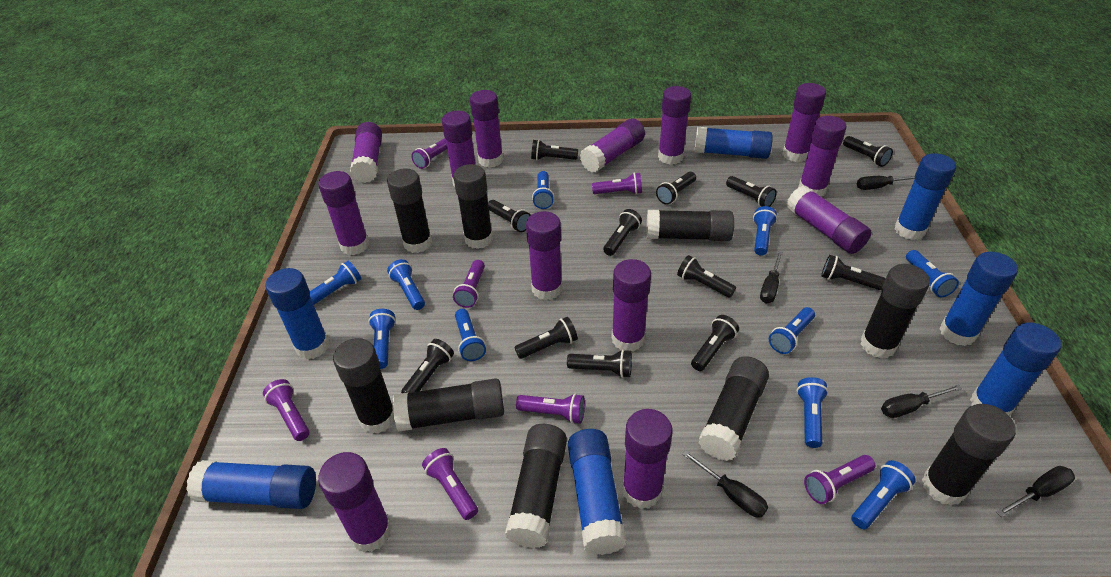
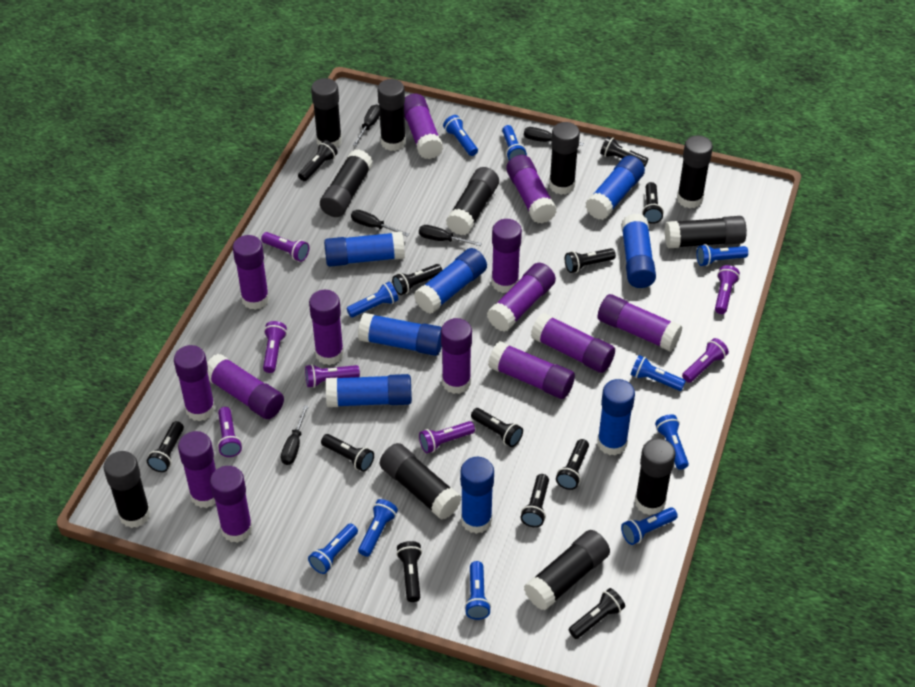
black glue stick: [333,338,395,434] [387,169,432,253] [393,378,504,432] [453,164,493,249] [505,424,567,548] [647,210,734,241] [699,356,769,461] [860,264,930,358] [922,404,1016,506] = 9 -> [103,451,151,528] [311,78,342,148] [320,149,373,217] [377,79,406,151] [380,443,462,520] [446,167,499,235] [524,530,610,610] [549,122,580,195] [635,438,676,515] [665,216,747,249] [677,135,713,208] = 11
blue glue stick: [186,460,316,509] [265,268,329,359] [568,429,627,555] [694,127,773,159] [895,153,956,240] [940,252,1018,346] [970,322,1061,416] = 7 -> [324,231,405,267] [326,374,412,407] [358,313,442,356] [414,248,487,314] [460,457,494,534] [585,156,645,220] [597,379,635,456] [621,214,656,288] = 8
purple glue stick: [318,171,369,255] [318,452,392,552] [350,122,382,183] [442,111,476,186] [470,90,503,168] [526,211,562,300] [580,119,645,173] [612,259,651,352] [622,409,673,509] [658,86,691,165] [783,83,826,162] [787,186,871,254] [798,116,846,196] = 13 -> [174,345,215,421] [178,431,216,508] [207,354,284,419] [210,466,253,543] [233,235,270,310] [309,290,344,365] [404,94,443,159] [441,318,472,394] [487,263,556,332] [488,341,575,399] [492,219,522,293] [506,155,557,223] [531,313,615,373] [598,294,683,351] = 14

